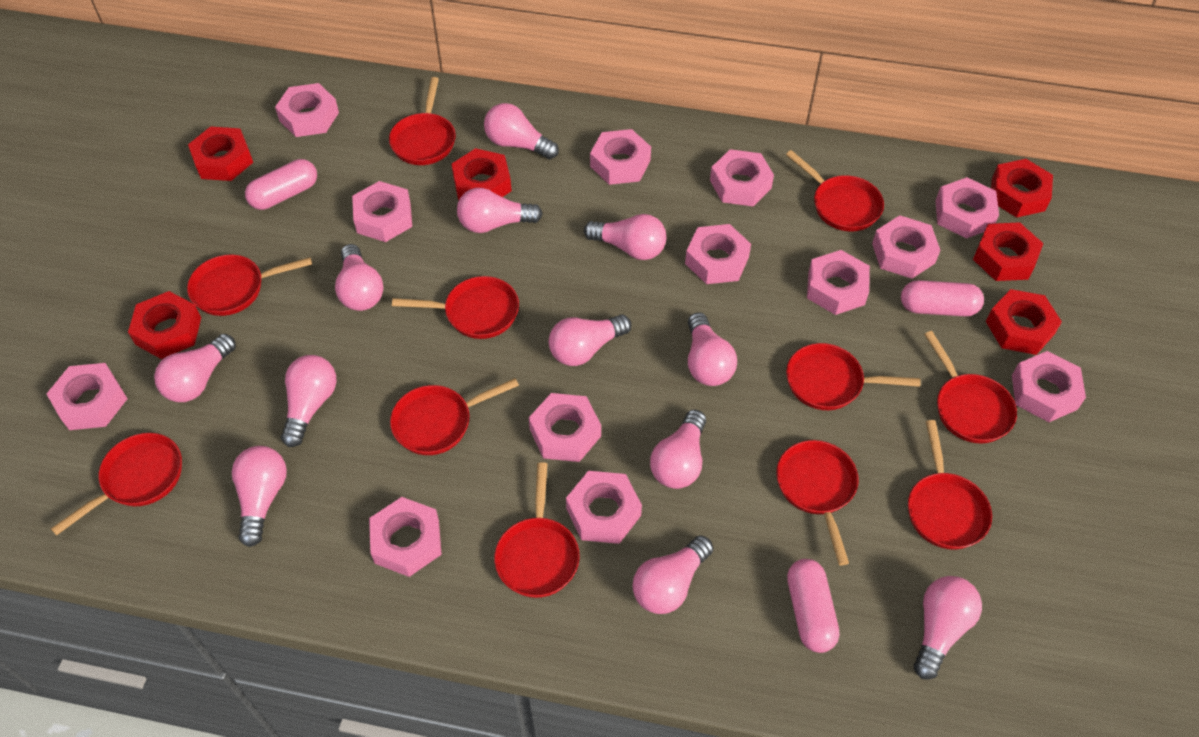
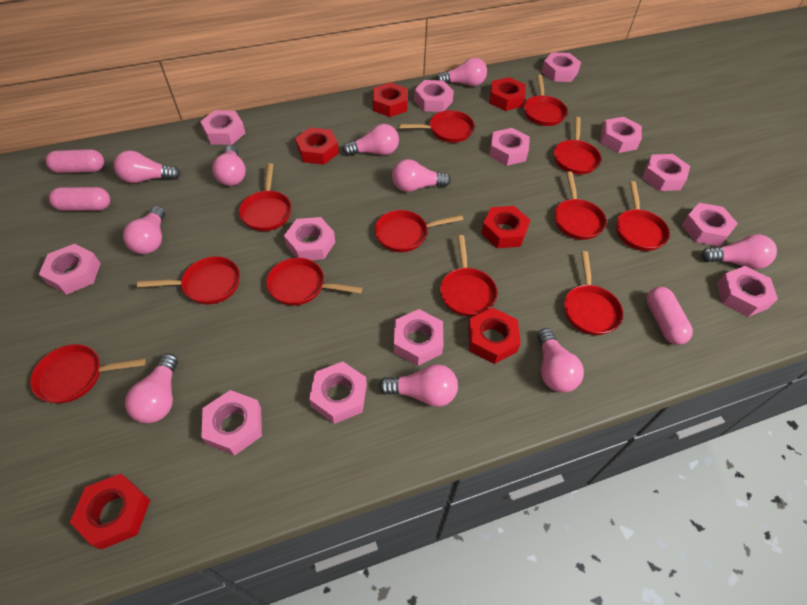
pink light bulb: [154,334,236,402] [232,446,287,547] [281,355,336,447] [335,244,383,311] [457,188,543,233] [484,103,559,159] [549,314,631,366] [584,214,666,260] [632,535,713,614] [650,409,706,489] [688,312,737,386] [914,576,982,680] = 12 -> [114,150,180,183] [123,206,165,254] [125,353,178,423] [212,145,246,186] [343,124,399,156] [379,364,458,407] [392,159,451,192] [436,57,487,86] [537,328,584,392] [701,234,777,270] = 10
red pan: [51,433,182,536] [187,255,312,316] [389,77,456,165] [390,378,519,455] [392,276,519,339] [494,462,580,598] [776,440,858,565] [786,150,884,232] [786,343,920,410] [908,420,992,550] [924,331,1017,443] = 11 -> [30,344,146,403] [137,256,240,304] [239,163,291,231] [266,258,362,306] [375,210,463,252] [398,110,475,143] [440,235,497,316] [524,75,568,126] [554,117,601,174] [554,171,607,240] [564,251,623,335] [616,181,670,251] = 12

